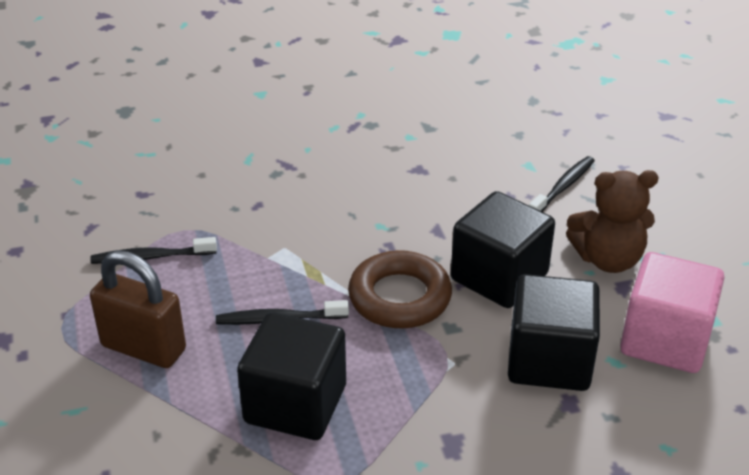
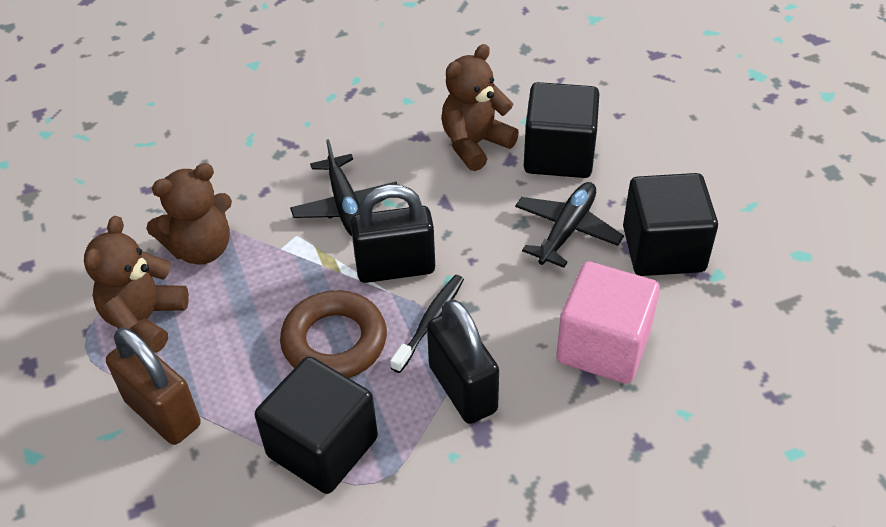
black padlock: none = 0 -> [350,185,435,283] [427,299,499,424] = 2
black plane: none = 0 -> [290,139,397,236] [515,182,624,268] = 2
black toothbrush: [91,237,217,264] [216,300,349,325] [529,156,595,212] = 3 -> [390,275,464,373] = 1
brown teddy bear: [566,170,659,273] = 1 -> [84,216,189,353] [146,163,232,265] [441,44,519,171] = 3

